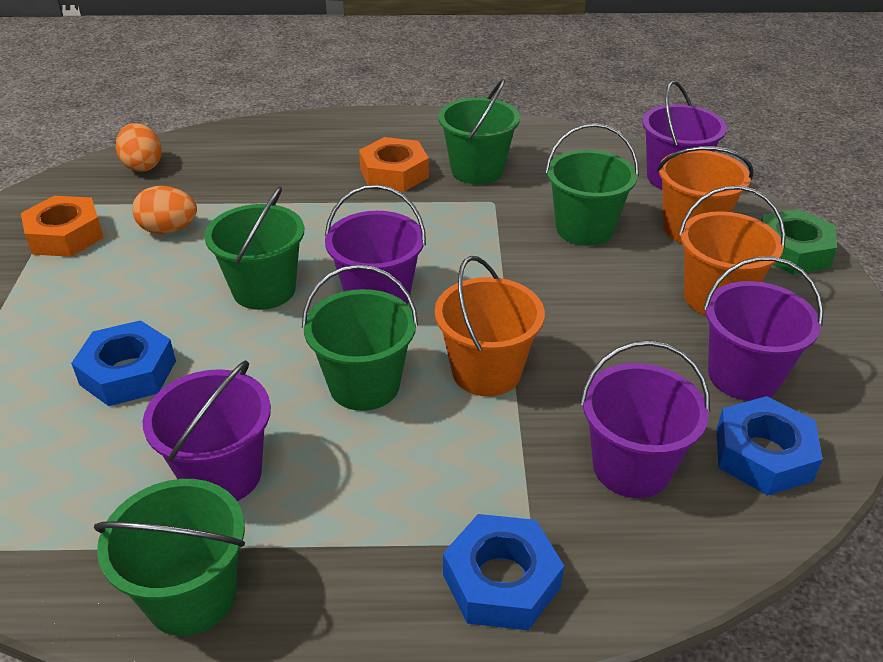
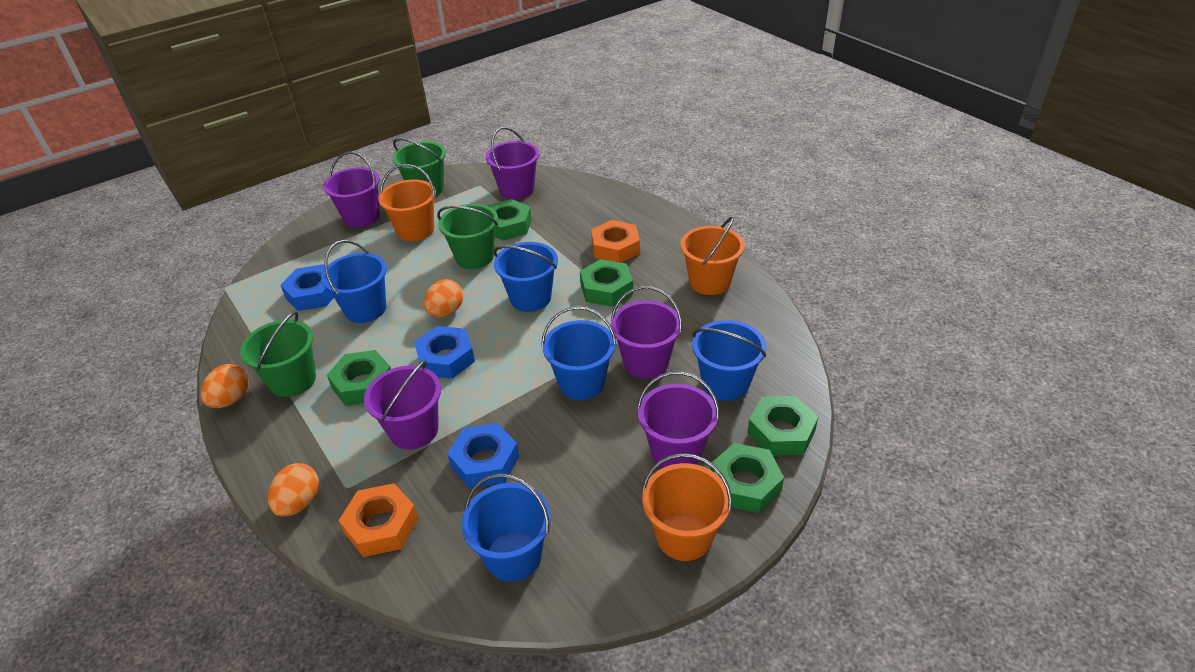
blue bucket: none = 0 -> [321,240,387,323] [461,473,551,582] [494,242,558,312] [541,306,617,400] [692,320,766,401] = 5
green bucket: [94,479,245,636] [204,186,304,310] [302,264,418,411] [438,79,520,185] [545,123,639,246] = 5 -> [240,311,316,397] [392,138,446,196] [437,204,498,269] = 3
green nut: [761,209,837,275] = 1 -> [327,350,391,406] [488,199,532,241] [580,259,633,307] [710,443,784,513] [747,396,818,456] = 5
orange egg: [116,123,162,172] [132,186,197,234] = 2 -> [200,364,249,408] [268,463,319,517] [424,279,463,317] = 3

